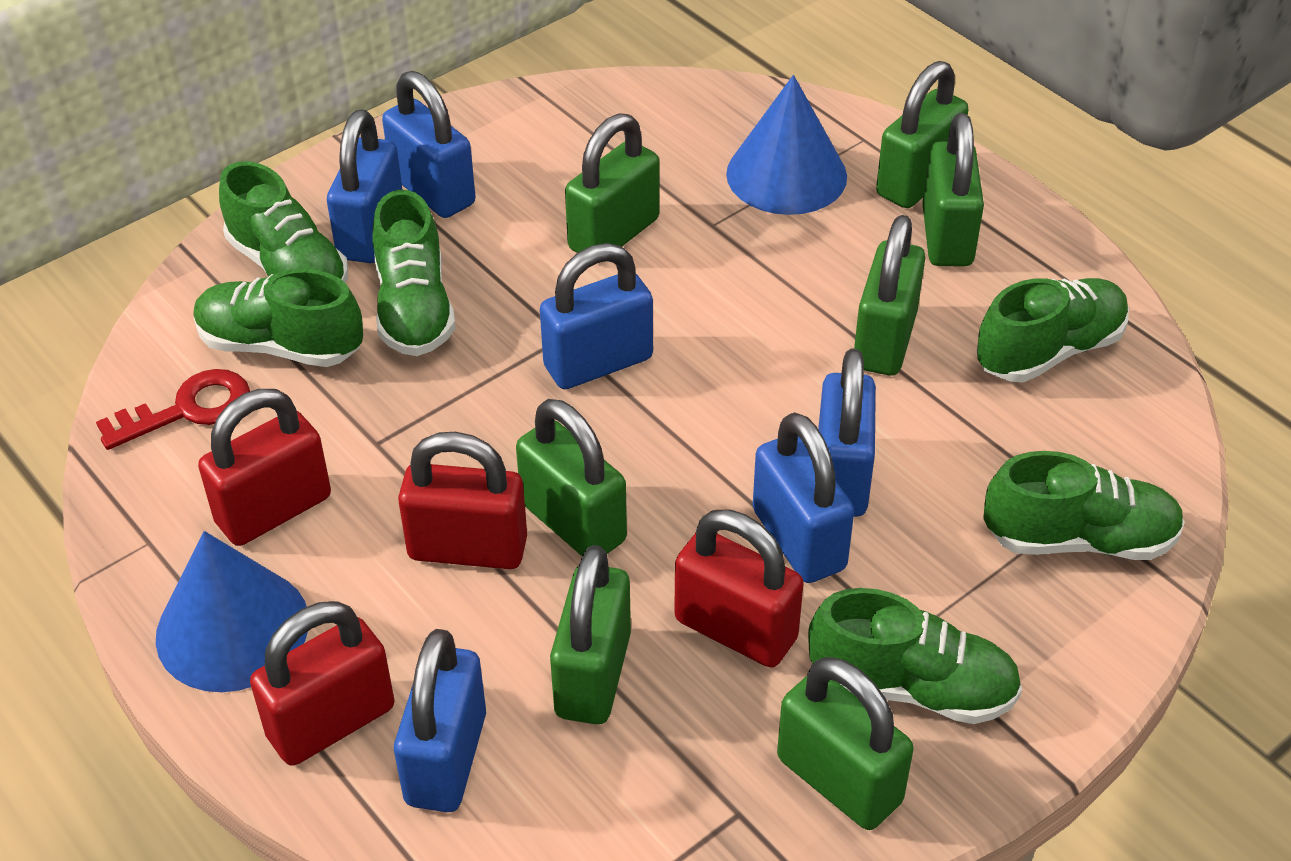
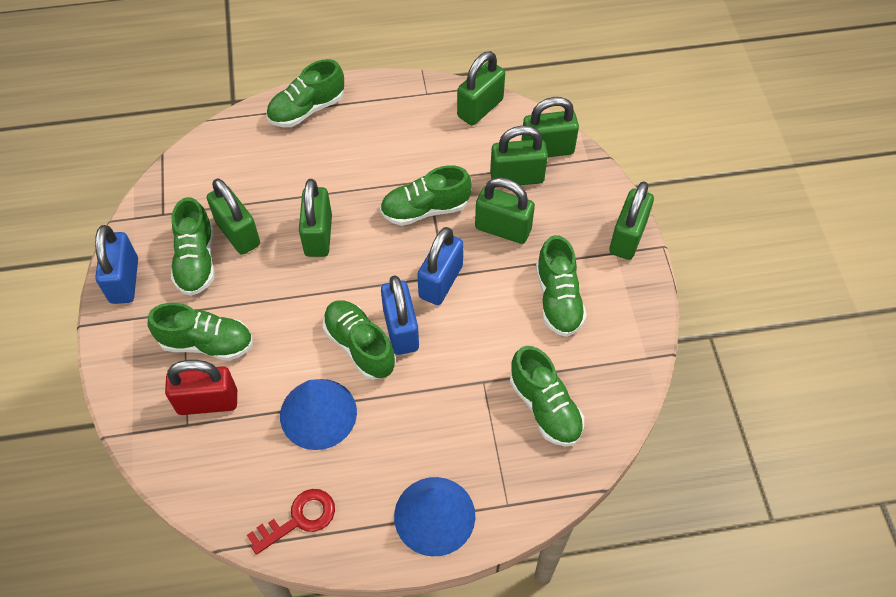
blue padlock: [327,110,403,263] [382,71,475,218] [394,629,486,812] [540,243,653,389] [753,412,854,583] [818,348,876,517] = 6 -> [95,225,138,304] [381,276,419,355] [417,227,463,305] = 3
green shoe: [193,269,363,367] [219,161,348,283] [373,190,456,356] [808,588,1022,724] [977,278,1129,382] [983,451,1185,560] = 6 -> [148,303,253,361] [171,197,215,296] [266,59,344,127] [323,300,396,380] [380,165,472,226] [510,346,584,446] [536,235,587,337] = 7
red padlock: [198,389,331,546] [250,601,395,766] [398,432,527,569] [674,509,804,668] = 4 -> [165,360,237,415] = 1

